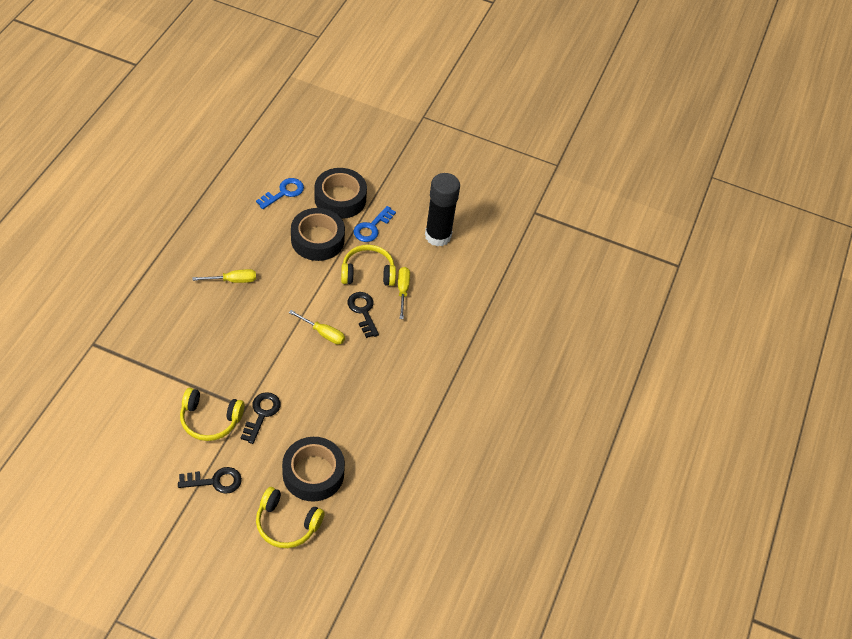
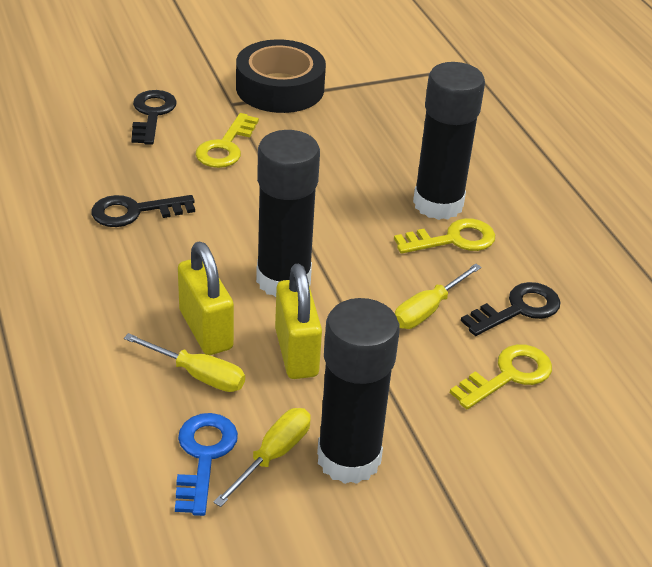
black glue stick: [425,173,460,246] = 1 -> [256,130,320,297] [317,298,400,484] [413,62,485,220] = 3
black tape: [282,437,345,501] [291,208,345,261] [314,168,367,219] = 3 -> [236,39,326,113] = 1
blue key: [256,178,304,209] [354,206,396,242] = 2 -> [175,413,238,516] = 1
yellow headphones: [180,388,245,441] [256,487,325,548] [341,245,396,286] = 3 -> none = 0
yellow key: none = 0 -> [196,113,259,168] [394,218,495,254] [450,344,552,409] = 3
yellow padlock: none = 0 -> [178,242,234,355] [275,264,322,379] = 2

